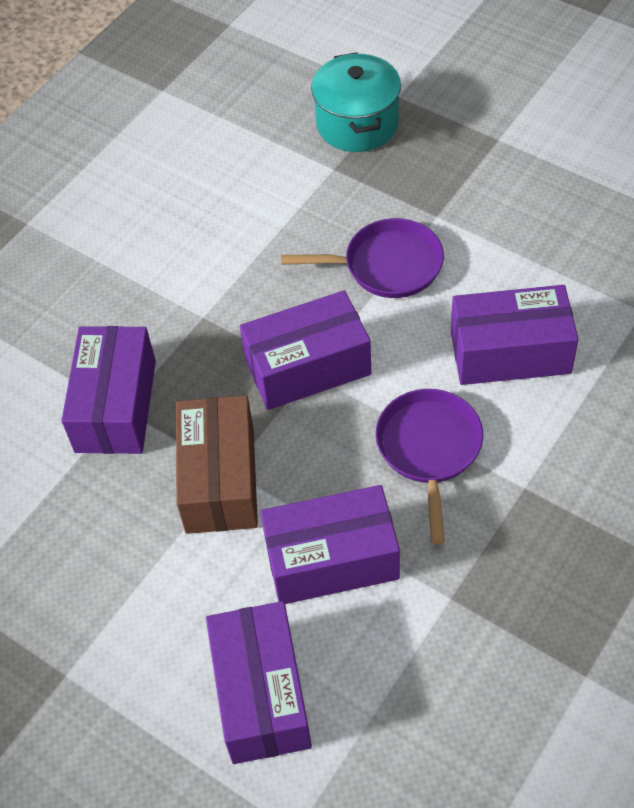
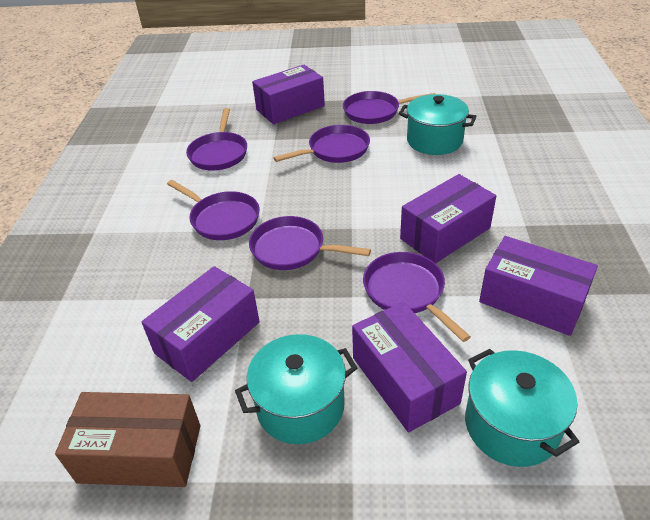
purple pan: [281,218,444,298] [376,389,483,544] = 2 -> [167,180,260,240] [186,108,247,171] [249,216,371,270] [273,125,370,163] [343,91,435,124] [363,252,471,342] = 6
turquoise pot: [311,52,401,152] = 1 -> [235,334,357,444] [399,94,477,155] [465,349,579,467] = 3

